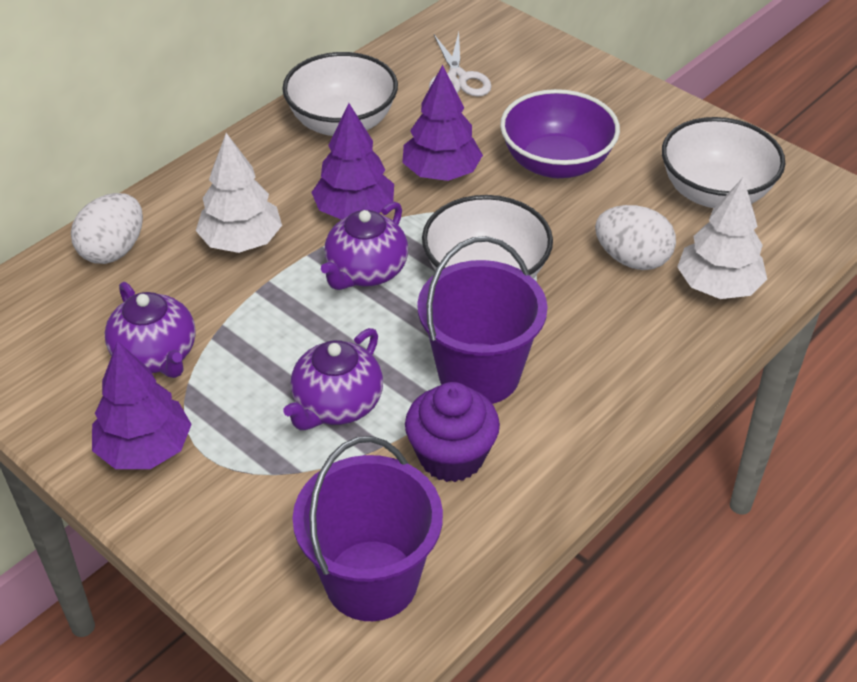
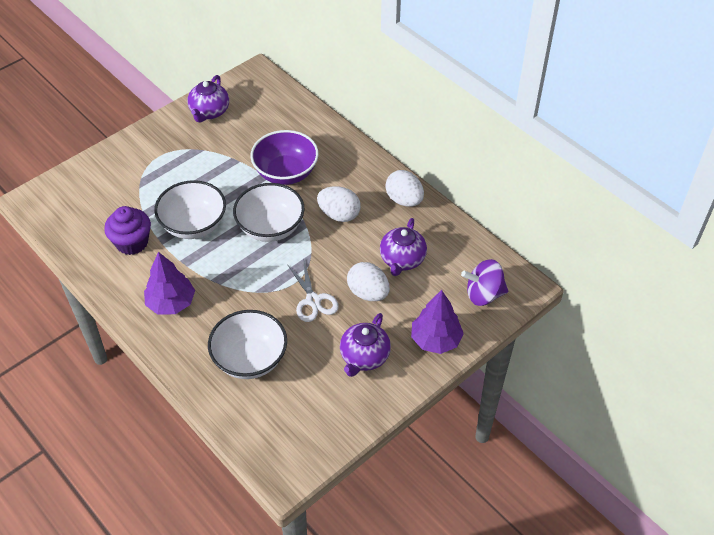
purple bucket: [292,436,443,621] [417,236,548,404] = 2 -> none = 0
purple spinning top: none = 0 -> [461,259,508,306] = 1
purple tree: [92,341,192,469] [311,103,394,220] [402,65,483,181] = 3 -> [144,252,195,314] [411,290,464,354] = 2
white egg: [71,193,143,264] [595,205,676,270] = 2 -> [317,186,361,222] [347,262,390,301] [385,170,424,207] = 3
white tree: [196,133,282,253] [677,178,767,299] = 2 -> none = 0

